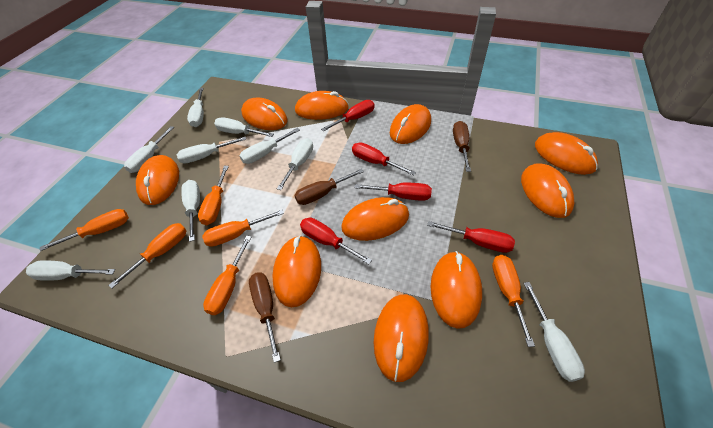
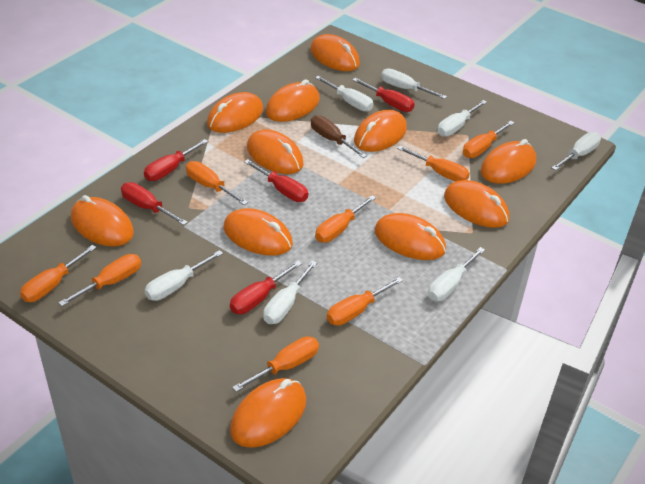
brown screwdriver: [249,272,281,363] [294,169,364,205] [453,121,471,172] = 3 -> [311,115,367,158] = 1
orange mouse: [136,155,179,205] [241,97,288,130] [272,235,321,307] [295,91,349,120] [341,197,409,241] [374,294,429,382] [390,104,431,144] [430,251,482,329] [521,163,575,218] [535,132,598,175] = 10 -> [71,195,134,246] [207,92,263,133] [223,208,293,256] [230,378,306,448] [247,129,304,174] [266,79,320,122] [310,34,360,71] [354,110,407,152] [374,213,446,260] [444,180,509,228] [481,139,536,184] = 11
orange screwdriver: [40,209,129,251] [108,223,187,289] [198,166,229,225] [202,209,284,247] [203,236,251,315] [492,255,535,347] = 6 -> [20,245,97,302] [58,254,141,306] [186,161,248,205] [232,336,319,392] [315,195,376,243] [327,277,403,326] [397,146,470,181] [463,121,514,158] = 8
white screwdriver: [26,260,115,281] [124,126,174,173] [177,137,246,164] [181,180,200,242] [187,88,204,127] [214,117,274,137] [240,128,300,164] [277,138,313,190] [523,282,585,382] = 9 -> [145,250,223,301] [263,261,317,324] [315,76,373,111] [381,68,447,99] [428,247,485,301] [437,100,487,137] [552,132,601,171] = 7

